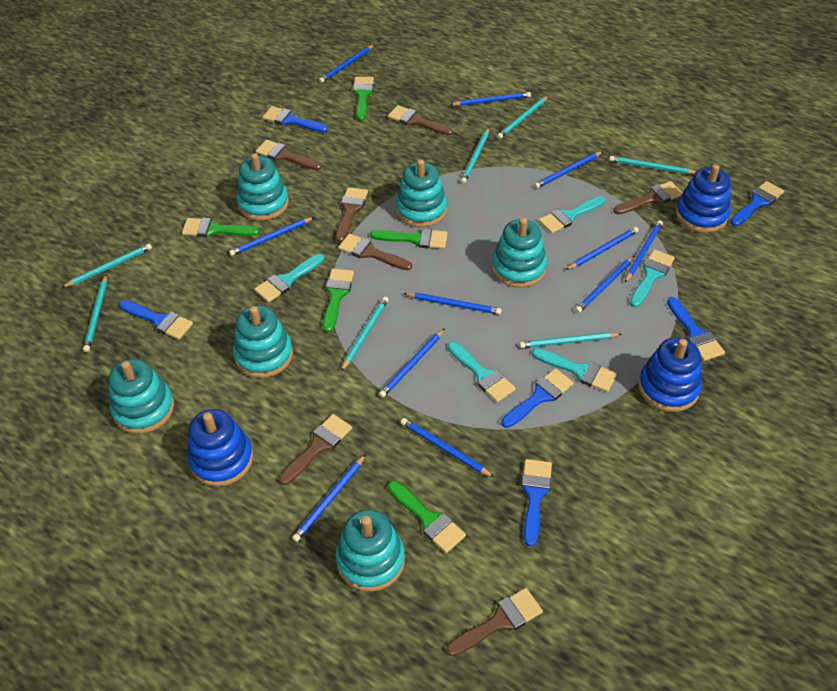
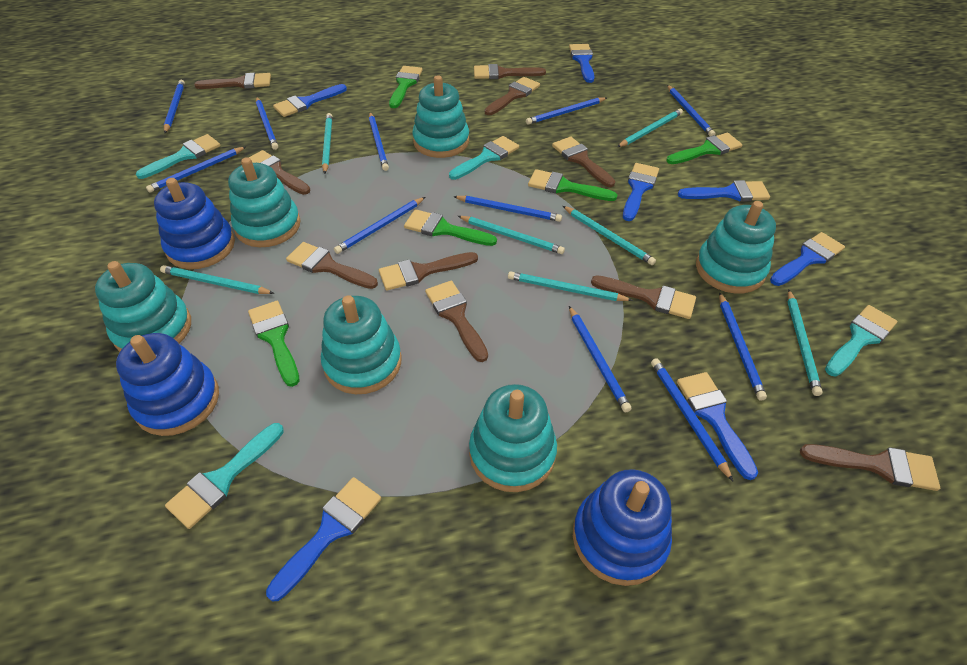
blue brush: [119,300,193,340] [262,106,328,132] [501,368,574,428] [521,459,552,547] [667,297,725,361] [730,181,784,226] = 6 -> [266,477,381,602] [273,84,347,117] [569,44,595,83] [623,163,659,221] [677,372,758,480] [678,180,770,202] [770,232,845,286] = 7
brown brush: [256,140,322,170] [279,414,352,485] [336,187,368,242] [338,234,412,270] [388,105,453,135] [446,588,543,656] [613,181,683,215] = 7 -> [194,73,271,89] [249,150,310,195] [286,242,378,289] [379,252,478,290] [425,281,488,362] [474,64,546,79] [484,77,540,115] [552,137,615,187] [591,275,696,319] [800,444,940,491] = 10
turquoise brush: [254,254,324,303] [448,342,516,403] [532,348,617,392] [539,196,606,234] [630,249,675,307] = 5 -> [136,134,220,179] [165,423,284,529] [449,136,519,180] [825,305,897,376] = 4

